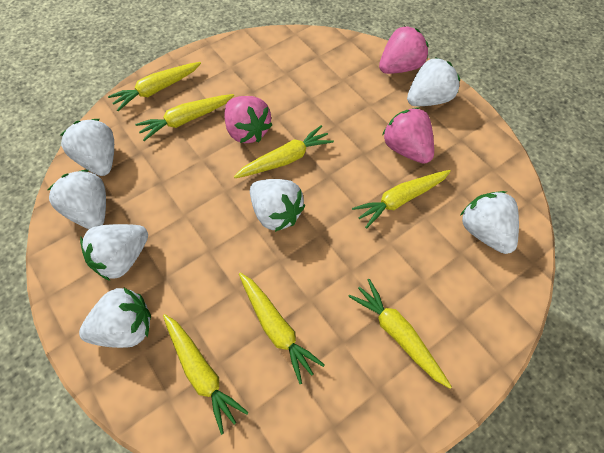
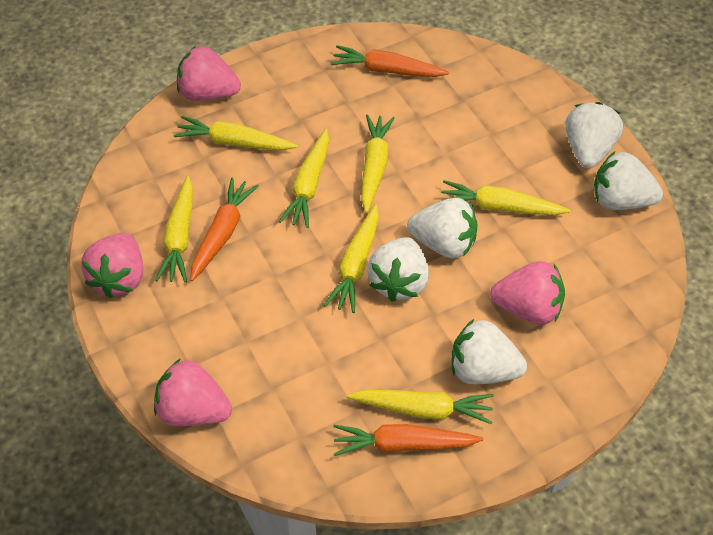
orange carrot: none = 0 -> [190,178,259,281] [331,45,450,77] [334,424,483,456] = 3
pink strawberry: [224,96,272,143] [379,26,428,74] [382,107,434,164] = 3 -> [81,233,143,298] [154,358,232,426] [177,46,241,101] [490,261,565,325] = 4
white strawberry: [48,170,106,229] [60,119,114,176] [79,287,151,348] [80,224,148,281] [250,179,305,232] [407,57,460,106] [461,191,519,254] = 7 -> [367,237,429,302] [407,198,477,259] [452,319,527,384] [565,102,623,168] [594,151,663,210] = 5

